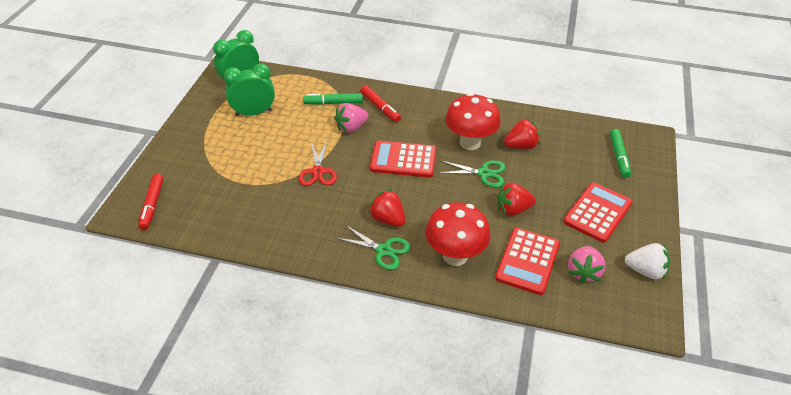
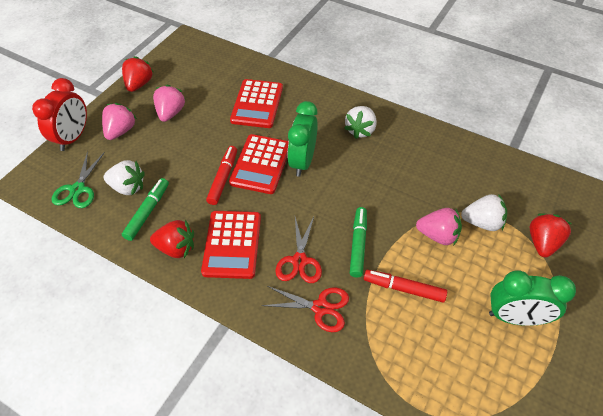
green scissors: [336,225,411,270] [439,160,506,188] = 2 -> [51,151,105,208] = 1
pink strawberry: [334,103,368,133] [568,246,606,284] = 2 -> [102,103,137,140] [153,84,186,122] [416,208,462,245] = 3
red clock: none = 0 -> [32,78,87,151] = 1
red mushroom: [425,202,490,266] [445,93,501,150] = 2 -> none = 0
red scissors: [298,142,337,186] = 1 -> [261,286,349,332] [275,217,322,283] = 2
white strawberry: [625,243,670,280] = 1 -> [104,160,145,195] [344,106,377,139] [461,194,508,231] = 3

